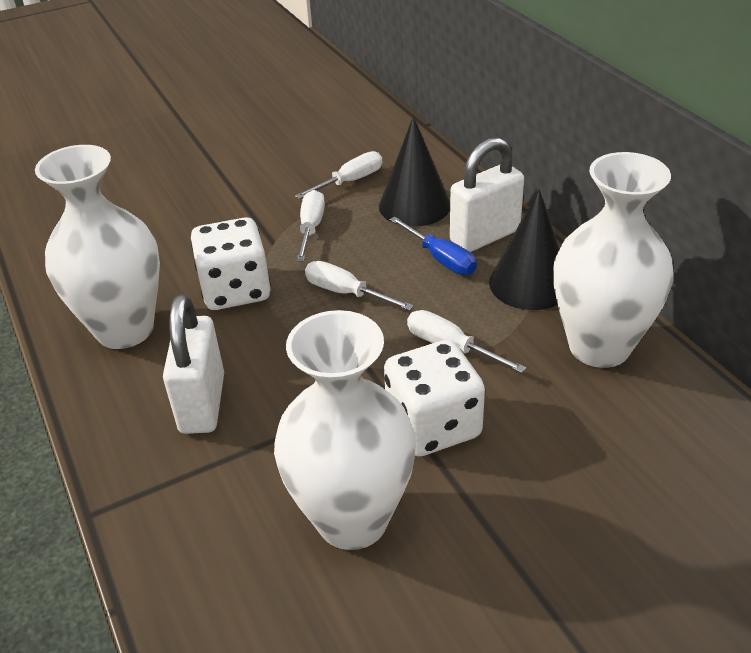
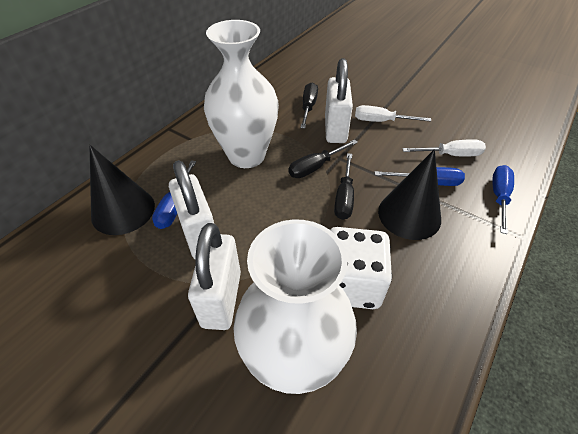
black screwdriver: none = 0 -> [289,139,358,178] [300,82,318,129] [334,153,354,220] = 3
blue screwdriver: [389,216,477,275] = 1 -> [152,160,196,229] [374,167,465,186] [492,165,514,234] = 3
white dice: [191,217,271,310] [384,340,485,456] = 2 -> [330,227,392,309] = 1
white padlock: [163,294,224,434] [450,137,524,252] = 2 -> [169,160,214,259] [188,223,241,330] [325,58,353,143] = 3
white screwdriver: [295,151,382,199] [296,190,325,262] [305,261,414,311] [407,310,526,373] = 4 -> [355,105,431,122] [402,139,486,157] = 2
white vase: [35,145,160,349] [274,310,416,550] [553,152,674,368] = 3 -> [204,20,279,168] [233,219,357,394] = 2

